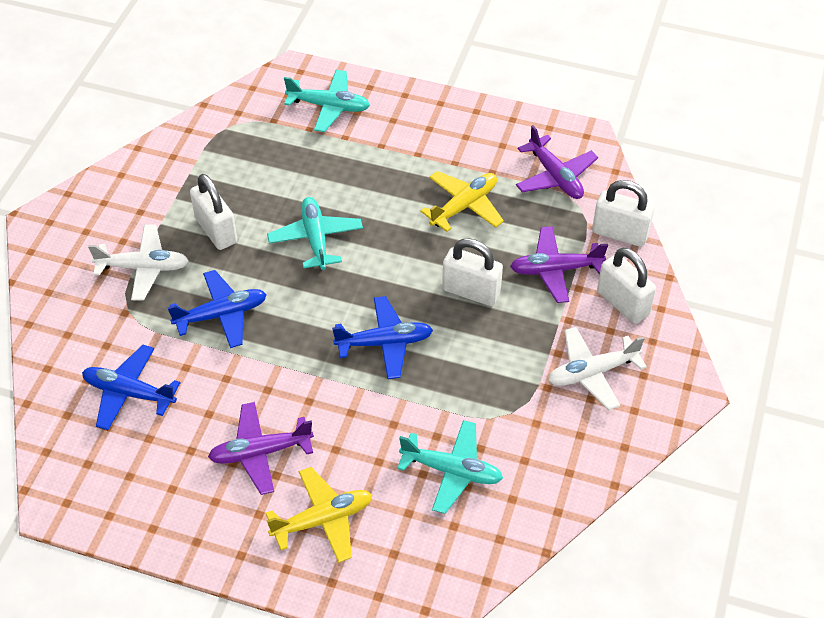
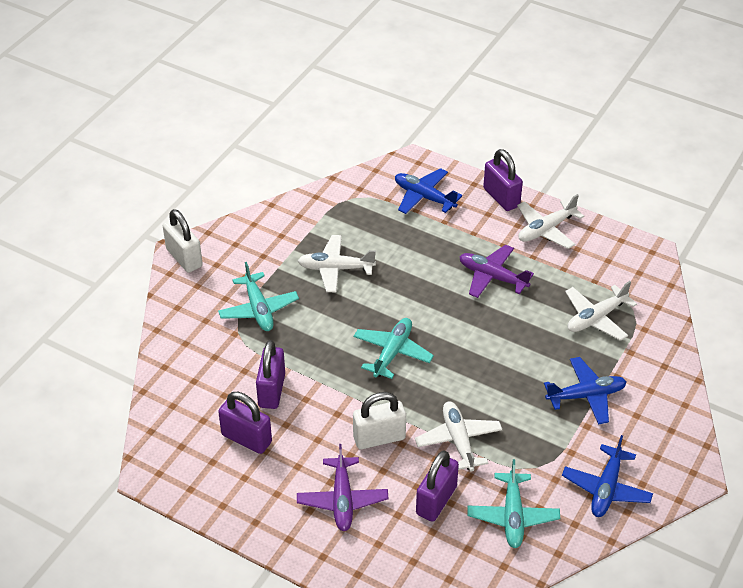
purple padlock: none = 0 -> [218,392,272,454] [256,340,285,409] [416,451,459,522] [483,149,523,211] = 4
purple plane: [208,402,314,495] [510,226,608,303] [516,125,598,199] = 3 -> [297,444,389,531] [459,245,534,298] = 2
white padlock: [190,174,237,250] [442,238,503,306] [592,180,654,247] [597,248,656,324] = 4 -> [163,209,203,273] [353,392,406,449] = 2
white plane: [88,224,189,300] [548,327,647,410] = 2 -> [298,235,376,292] [415,401,502,472] [517,194,584,249] [565,281,637,341] = 4
yellow plane: [266,467,372,563] [420,171,504,232] = 2 -> none = 0

